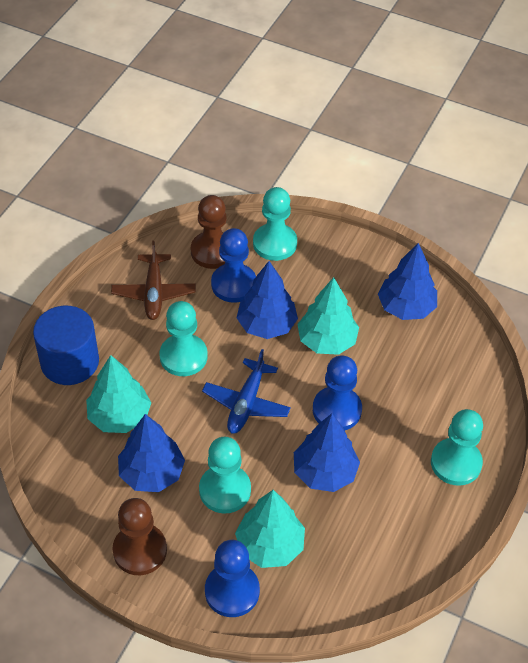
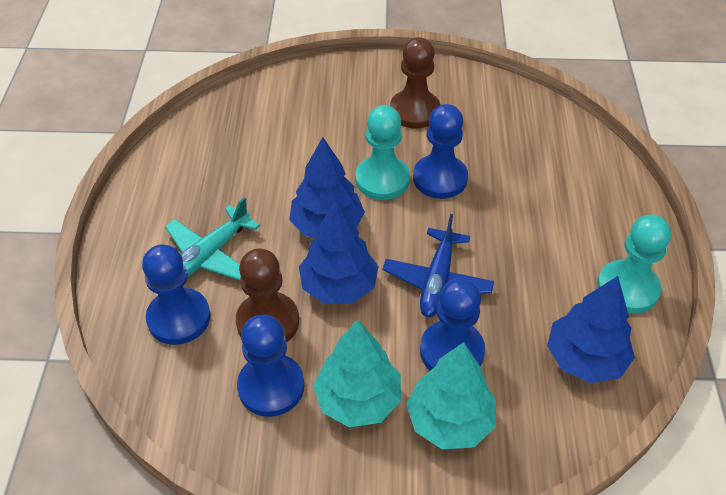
blue cylinder: [33,306,99,385] = 1 -> none = 0
blue pawn: [205,540,260,617] [211,228,256,303] [313,355,362,431] = 3 -> [142,245,210,345] [237,314,304,417] [413,104,468,199] [420,278,485,371] = 4
blue tree: [118,414,185,492] [237,261,298,339] [294,413,360,492] [378,243,437,320] = 4 -> [289,137,365,238] [299,200,379,304] [547,276,635,383] = 3
brown plane: [111,241,196,320] = 1 -> none = 0
turquoise pawn: [159,301,208,376] [199,437,251,514] [253,187,297,261] [431,409,483,486] = 4 -> [355,105,410,200] [597,214,671,314] = 2
turquoise plane: none = 0 -> [165,197,260,280] = 1
turquoise tree: [86,355,151,433] [235,490,305,568] [297,277,359,355] = 3 -> [313,320,401,427] [406,342,496,449] = 2

